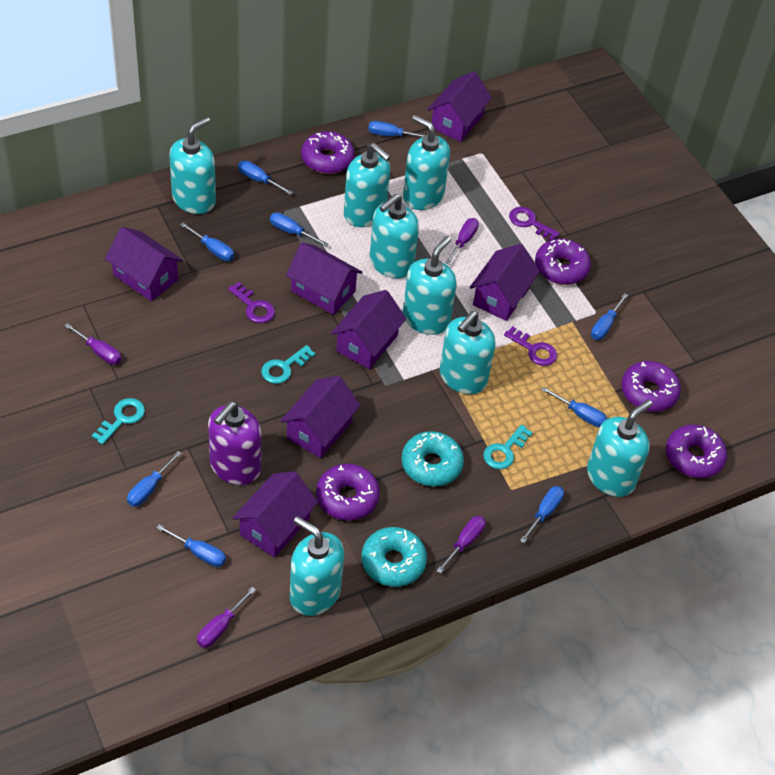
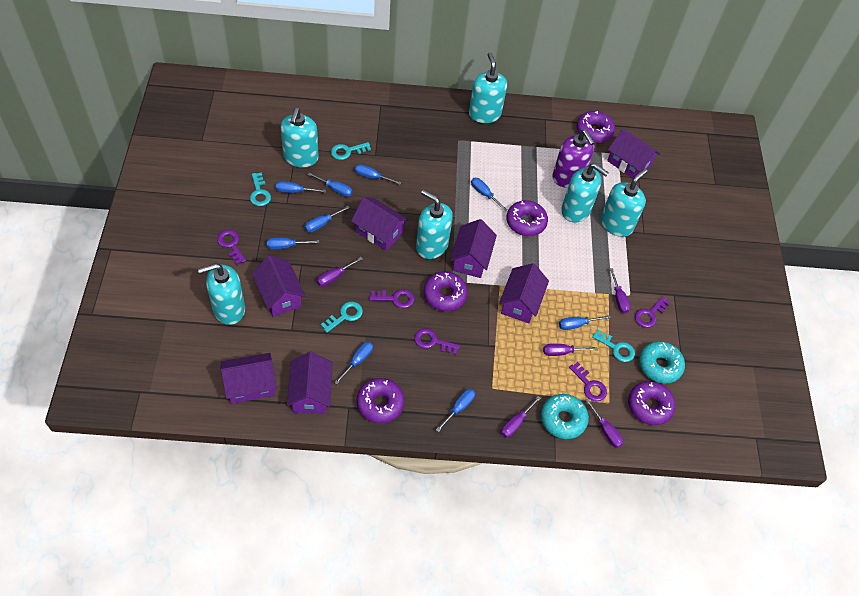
purple key: [228,282,275,323] [504,326,557,366] [509,207,560,240] = 3 -> [217,230,246,265] [369,289,414,308] [414,328,460,355] [569,362,607,401] [635,296,670,328] = 5
purple screwdriver: [64,323,122,365] [197,587,256,648] [436,516,486,574] [445,218,479,264] = 4 -> [317,257,362,287] [501,396,541,438] [543,344,598,356] [585,399,623,448] [609,268,630,313] = 5
turquoise key: [92,398,145,445] [261,345,315,384] [483,424,533,469] = 3 -> [250,173,271,206] [321,302,363,333] [331,142,371,160] [592,330,635,362] = 4
turquoise soap dispenser: [169,117,216,214] [290,516,344,616] [344,143,391,227] [370,194,419,279] [403,115,450,210] [403,236,457,335] [440,311,496,394] [587,400,653,497] = 8 -> [198,263,245,325] [281,108,319,167] [416,190,453,259] [469,53,507,123] [561,163,609,223] [601,169,648,237] = 6

